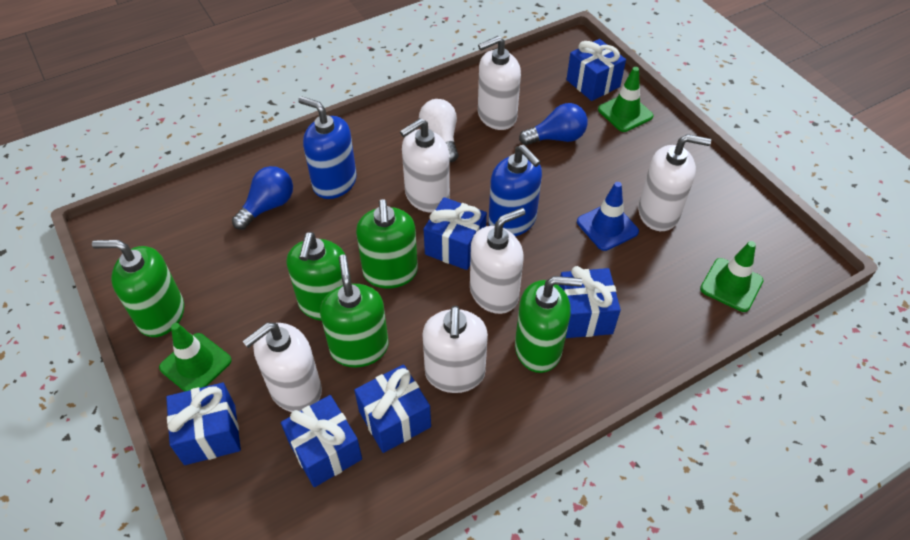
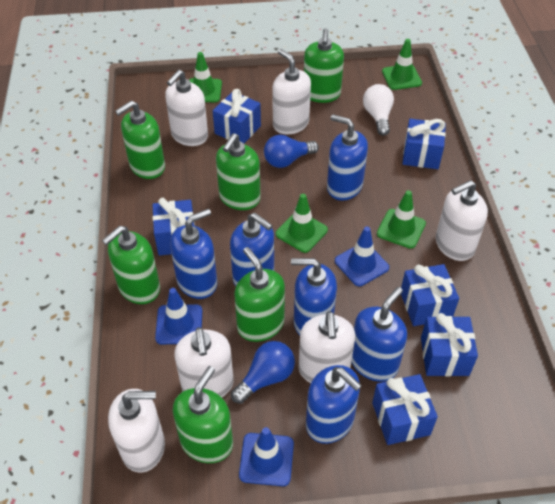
blue soap dispenser: [298,96,357,199] [489,145,542,236] = 2 -> [170,209,217,299] [230,213,274,286] [291,258,337,336] [306,365,362,444] [327,114,368,201] [352,287,407,382] = 6
blue traffic cone: [577,182,639,251] = 1 -> [155,288,202,344] [239,427,294,486] [335,226,389,286] = 3
green soap dispenser: [92,240,184,337] [287,232,352,321] [320,255,389,368] [356,199,418,289] [515,276,582,373] = 5 -> [102,226,160,304] [115,101,165,179] [173,366,233,463] [216,133,261,210] [234,247,285,342] [304,28,344,103] = 6
green traffic cone: [159,323,232,392] [598,67,654,132] [700,241,764,312] = 3 -> [189,52,222,102] [276,194,328,253] [377,190,426,249] [382,39,422,90] = 4

